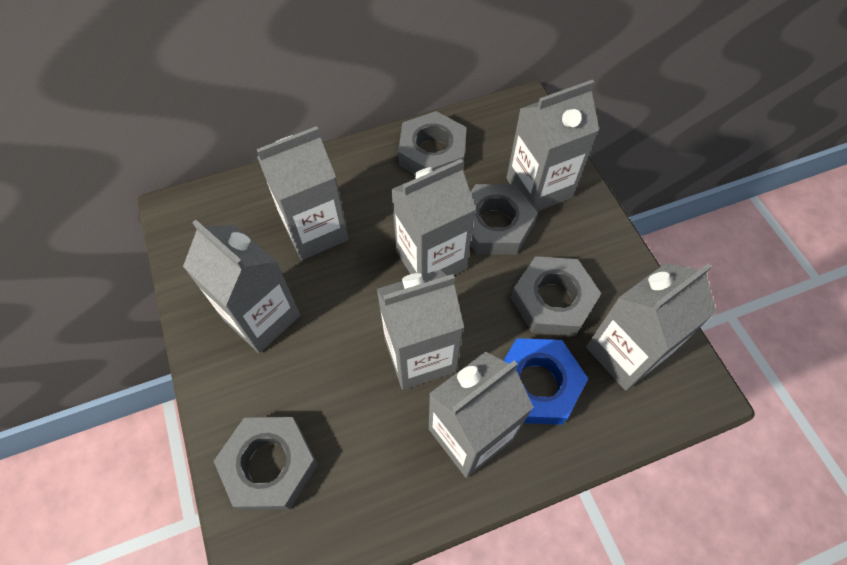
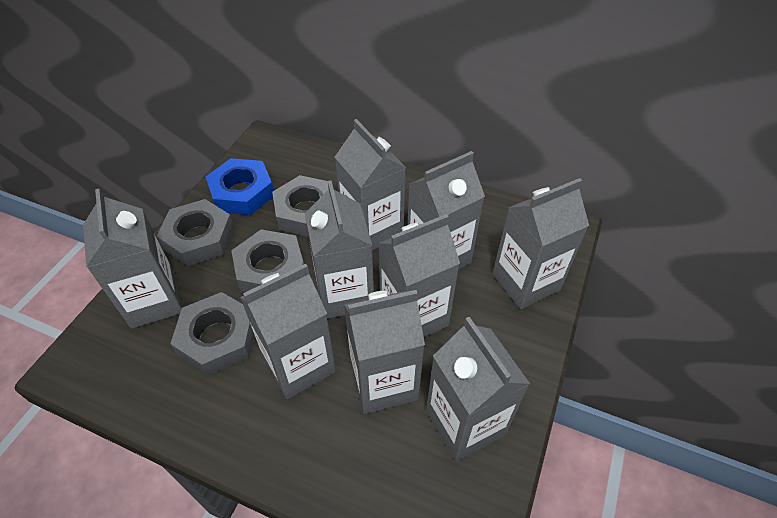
grey carton: [183,220,300,353] [257,126,349,260] [377,270,464,390] [391,159,476,276] [429,352,534,478] [506,79,599,212] [586,263,716,391] = 7 -> [83,189,183,329] [240,264,336,399] [305,181,374,319] [335,119,406,251] [344,290,425,414] [378,214,460,337] [408,151,485,270] [426,317,530,461] [492,178,589,309] = 9

